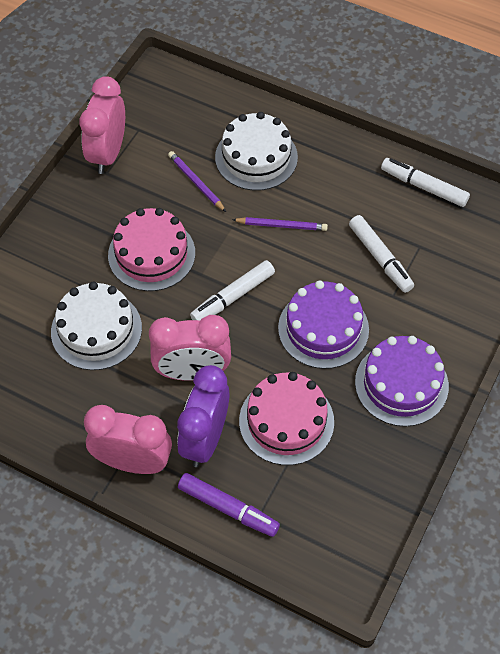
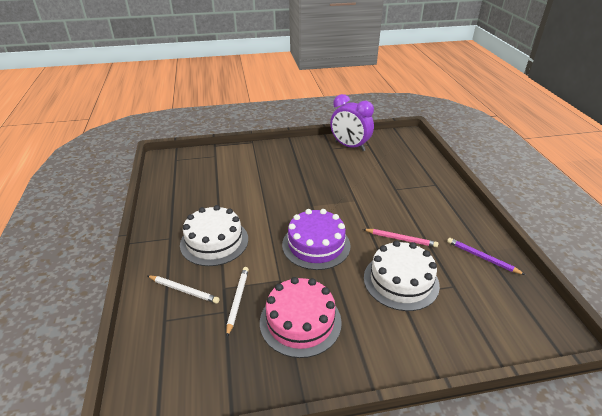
pink cake: [108,208,195,291] [239,372,334,465] = 2 -> [260,277,342,358] = 1
pink clock: [79,76,125,174] [84,405,172,474] [149,315,231,381] = 3 -> none = 0
pink pencil: none = 0 -> [363,229,438,247] = 1
purple cake: [278,280,369,369] [355,336,449,427] = 2 -> [282,209,350,270] = 1
purple marker: [178,473,280,537] = 1 -> none = 0
purple pencil: [168,151,226,212] [232,217,328,231] = 2 -> [447,238,525,275] = 1
white marker: [190,260,275,321] [349,215,414,293] [381,158,470,207] = 3 -> none = 0
white pencil: none = 0 -> [148,275,220,304] [226,267,249,337] = 2

